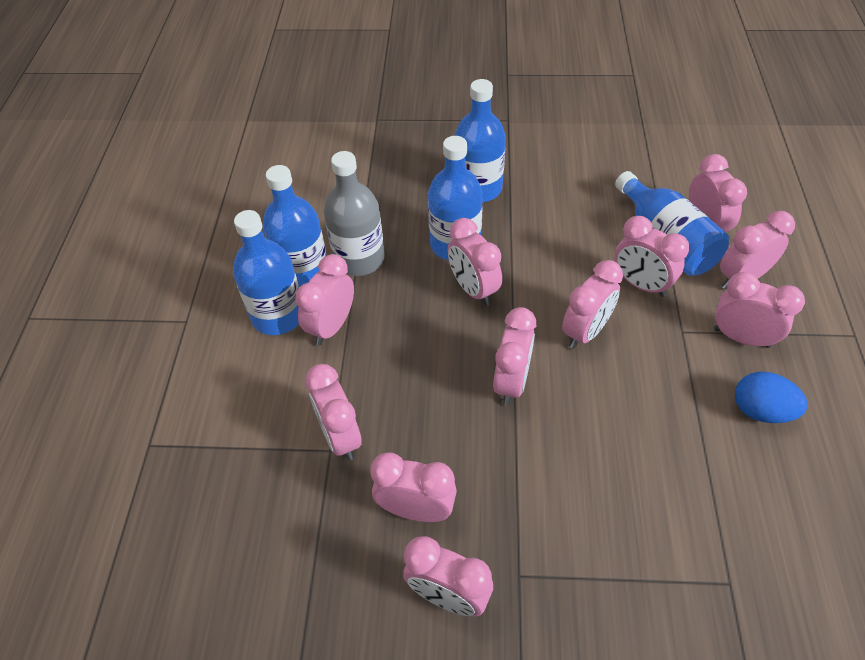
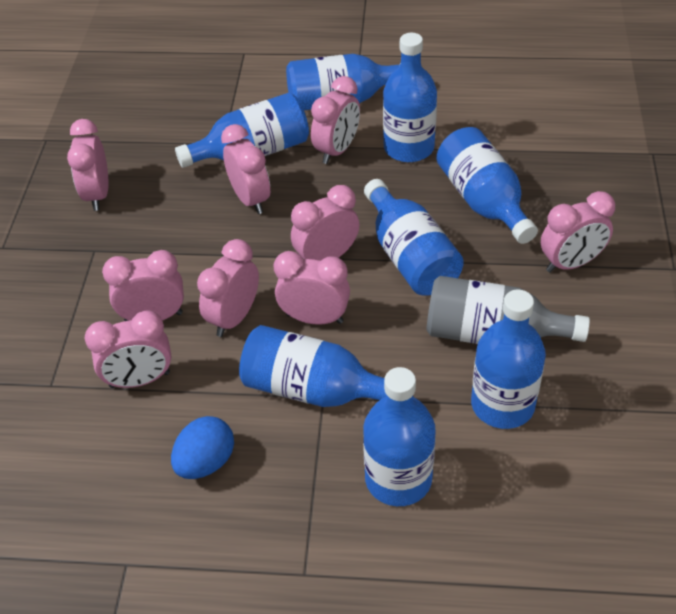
blue bottle: [233,210,299,335] [262,165,327,287] [428,136,483,260] [455,79,506,202] [615,171,729,276] = 5 -> [175,93,309,168] [239,325,387,407] [286,54,400,110] [363,367,436,506] [364,179,464,296] [383,33,437,162] [437,127,538,244] [471,290,546,429] = 8
pink clock: [295,254,354,345] [305,364,362,460] [370,452,457,522] [403,536,493,617] [448,218,502,306] [493,307,536,405] [562,260,623,349] [615,216,690,297] [689,154,747,232] [714,272,805,348] [720,211,795,289] = 11 -> [67,119,109,211] [85,311,171,388] [102,250,184,321] [197,239,259,337] [221,124,270,214] [274,251,350,325] [291,185,359,261] [311,76,360,164] [541,191,615,273] = 9

